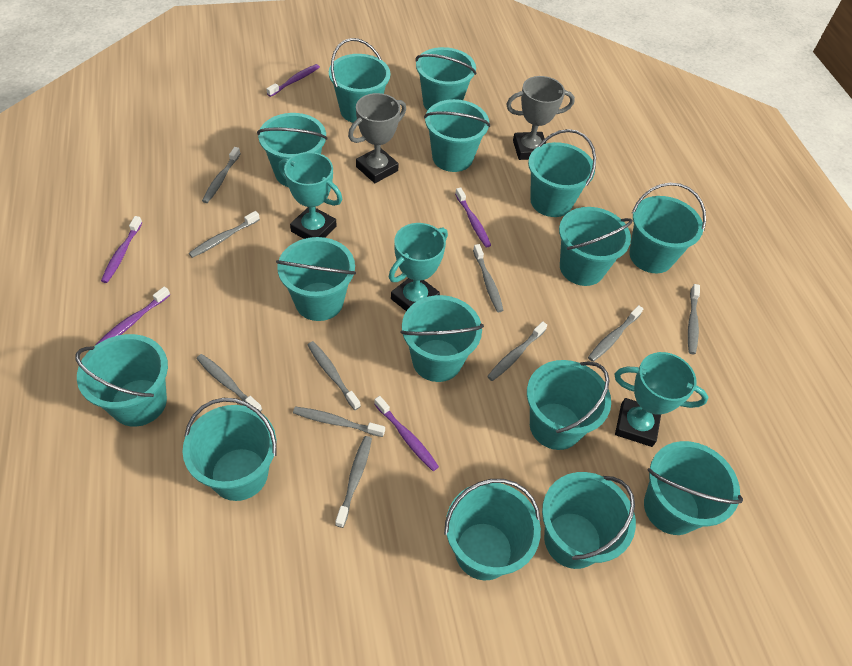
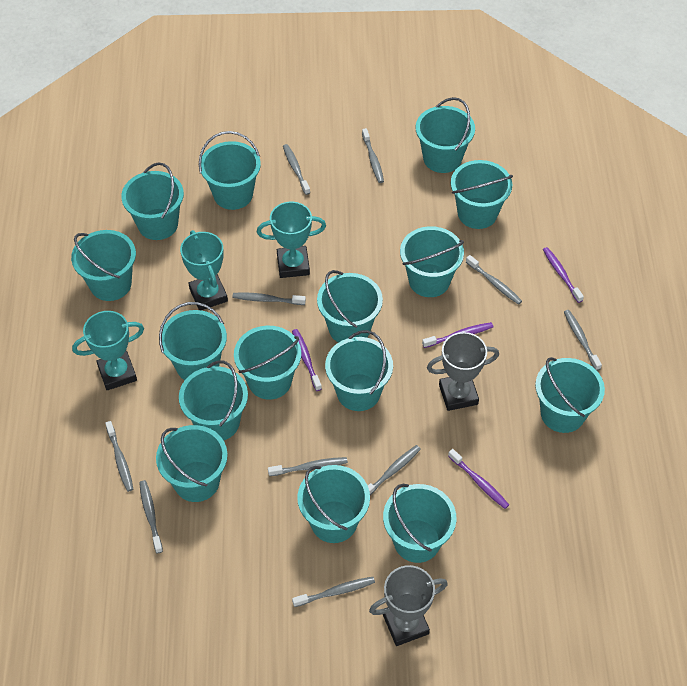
purple toothbrush: [95,287,170,345] [101,216,142,283] [266,64,320,97] [374,396,439,471] [455,187,491,247] = 5 -> [292,329,322,391] [422,322,493,348] [448,449,509,509] [543,247,584,303] = 4

